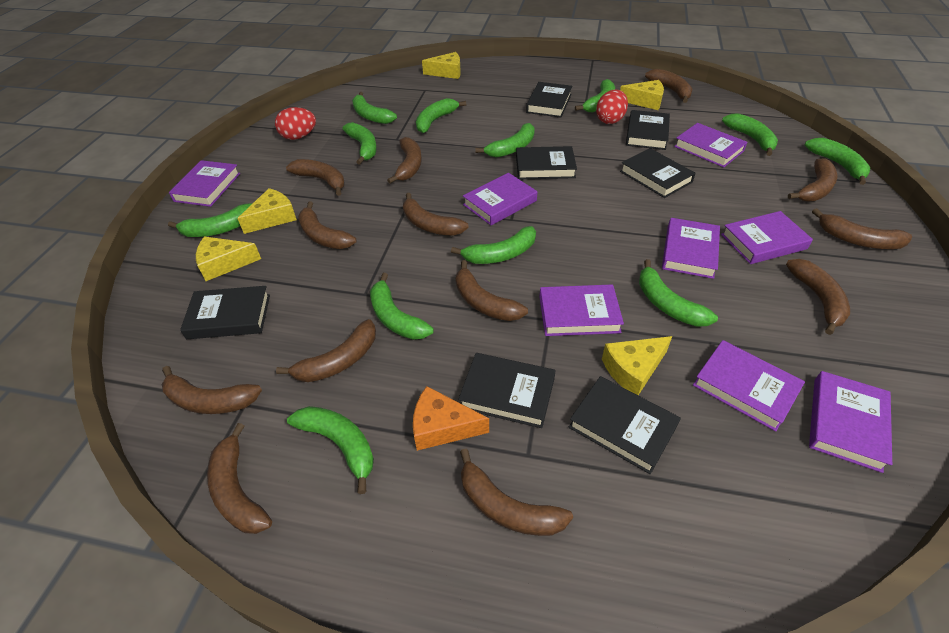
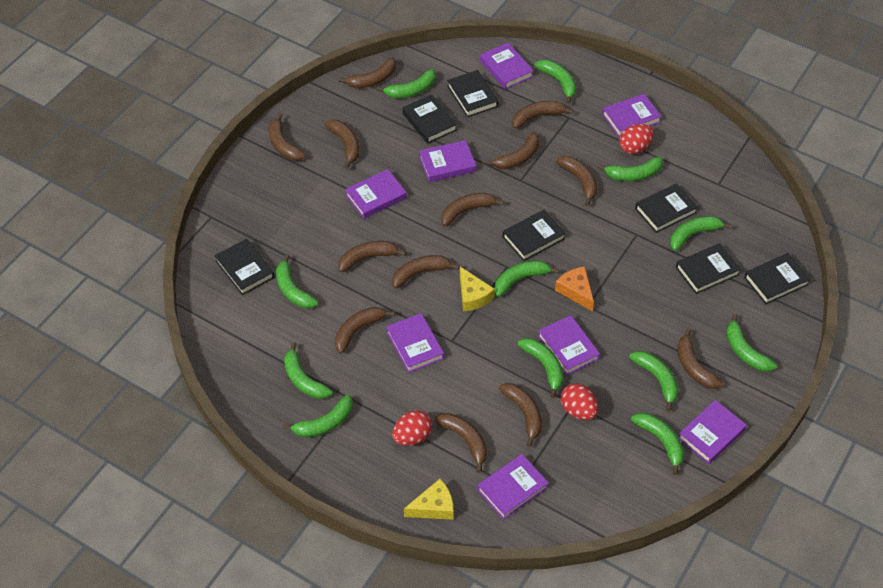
red egg: [275,107,316,140] [596,89,628,124] = 2 -> [392,410,432,446] [561,383,598,420] [619,124,654,154] = 3
yellow cheese: [196,236,261,281] [237,188,297,234] [422,52,461,79] [602,336,672,395] [620,80,664,110] = 5 -> [404,479,454,520] [460,267,495,312] = 2

